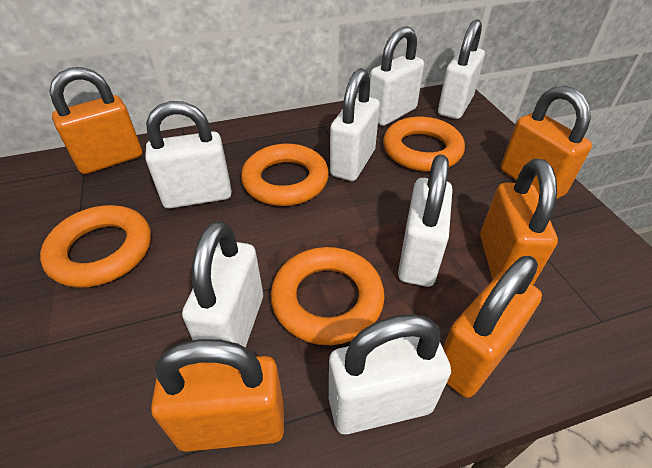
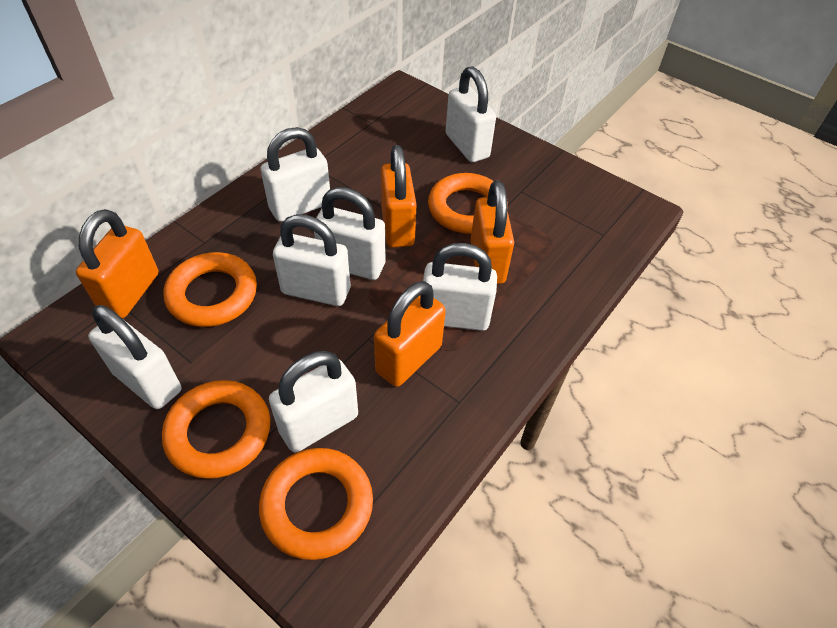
orange padlock: [49,67,142,174] [151,339,284,452] [443,256,542,398] [480,159,558,285] [501,86,592,199] = 5 -> [76,209,159,318] [374,281,446,387] [381,145,417,248] [471,180,514,284] = 4

